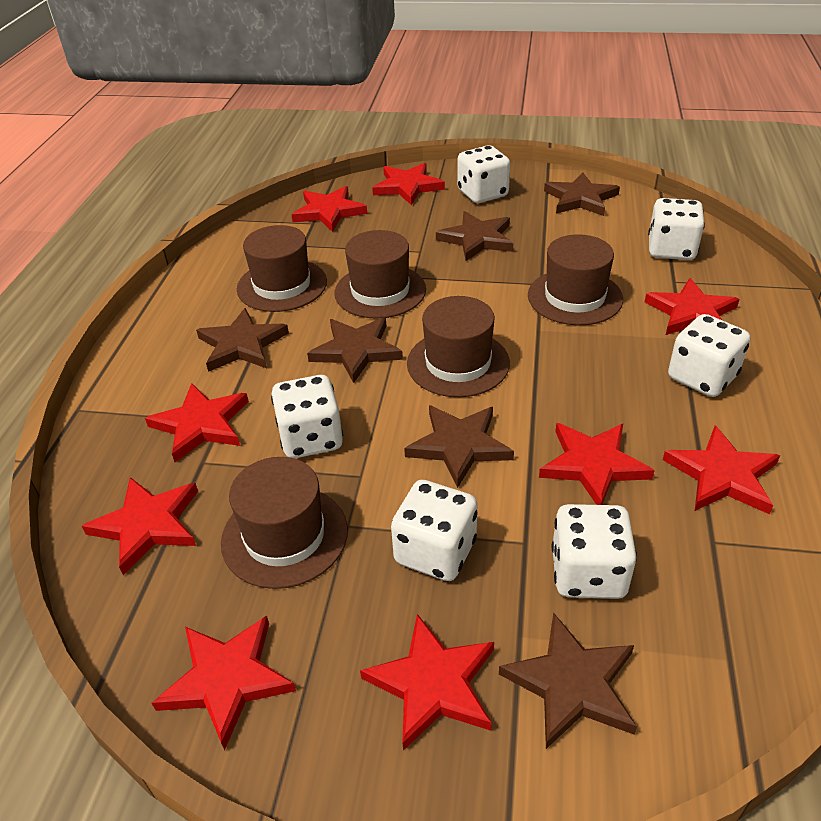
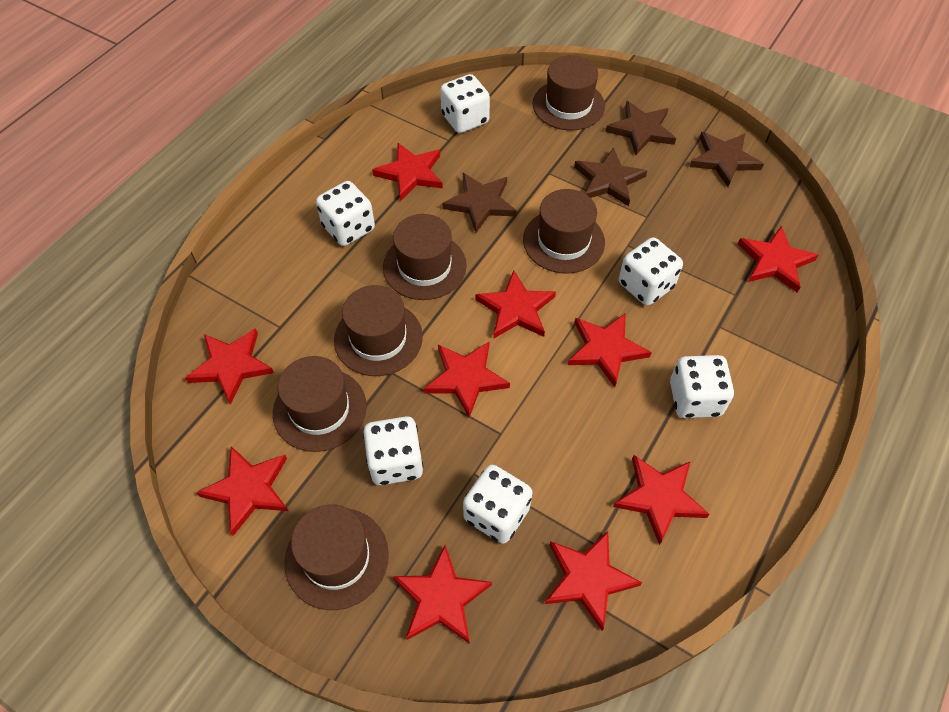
brown hat: [221,457,348,589] [237,225,327,312] [335,230,426,319] [407,296,510,397] [528,234,623,325] = 5 -> [273,356,367,452] [284,505,389,610] [334,285,423,376] [383,214,467,300] [523,189,605,274] [532,55,605,131] = 6
brown star: [196,308,289,372] [307,318,403,383] [404,405,514,488] [436,211,513,261] [499,612,637,749] [544,172,620,216] = 6 -> [442,173,517,233] [574,148,647,206] [605,101,676,155] [690,132,764,187] = 4
red star: [82,477,198,575] [145,383,249,462] [152,616,296,751] [291,186,367,232] [360,614,494,751] [372,163,445,205] [539,423,655,505] [645,278,740,335] [663,425,780,514] = 9 -> [185,328,274,405] [196,446,288,536] [372,143,443,201] [393,545,492,644] [424,341,510,418] [475,270,556,339] [545,531,642,631] [568,313,652,387] [613,455,710,545] [738,226,818,293] = 10

